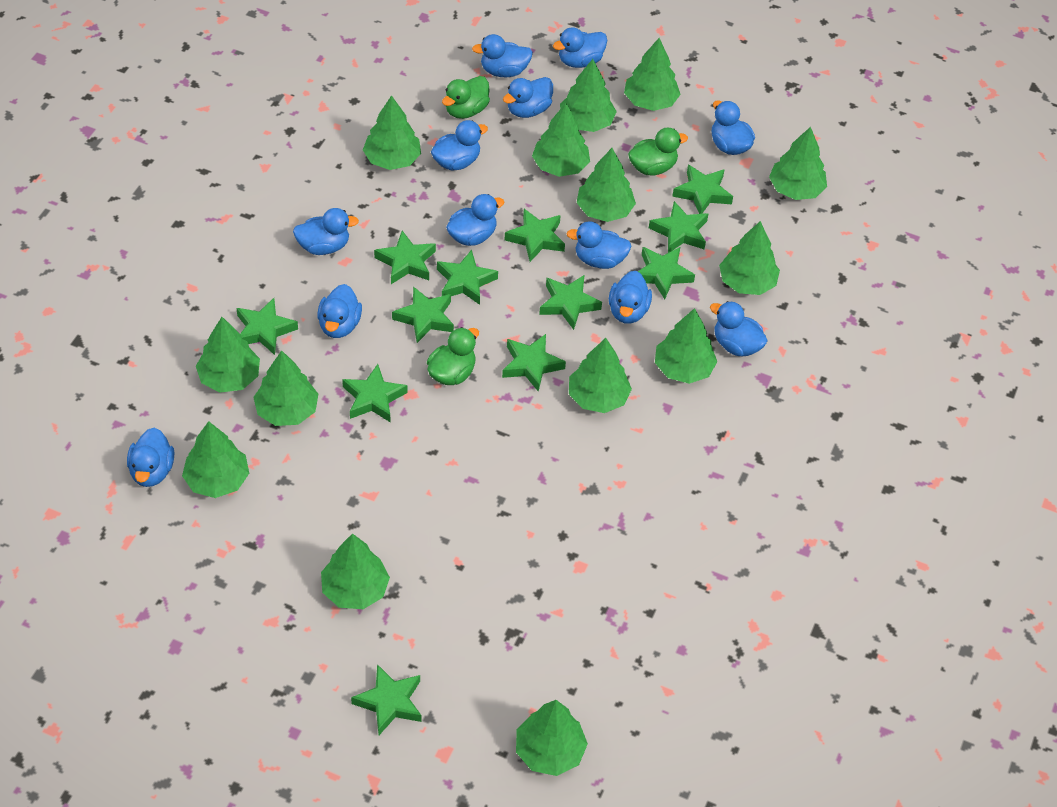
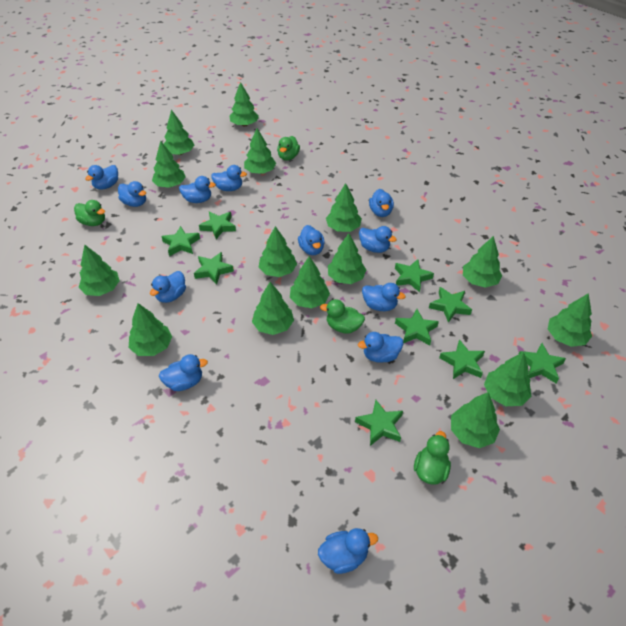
green duck: [427,327,479,385] [442,76,490,119] [628,127,688,176] = 3 -> [74,200,105,226] [277,136,300,161] [320,299,365,334] [414,431,451,485] = 4
green star: [237,298,298,355] [342,364,407,422] [351,664,422,735] [374,231,436,284] [392,286,454,343] [437,250,498,305] [502,334,566,392] [505,209,565,262] [539,275,602,330] [638,247,695,299] [649,201,708,253] [672,165,733,214] = 12 -> [161,226,200,256] [194,252,234,285] [199,211,236,239] [355,400,403,446] [395,259,434,292] [395,309,439,346] [429,287,472,323] [439,339,485,379] [519,343,566,383] = 9
green tree: [182,421,249,498] [196,317,260,393] [253,350,318,426] [321,533,390,609] [363,95,421,170] [516,700,588,776] [532,103,590,177] [560,59,617,132] [569,338,632,413] [577,148,636,222] [624,38,681,111] [655,308,717,384] [719,221,780,295] [769,127,827,200] = 14 -> [79,245,120,296] [129,303,172,356] [152,141,186,188] [164,110,194,155] [229,82,259,127] [244,128,276,174] [252,282,294,335] [259,226,297,277] [290,256,330,308] [326,183,362,232] [328,233,366,284] [451,392,500,448] [463,236,502,288] [484,352,531,406] [548,293,592,347] = 15

